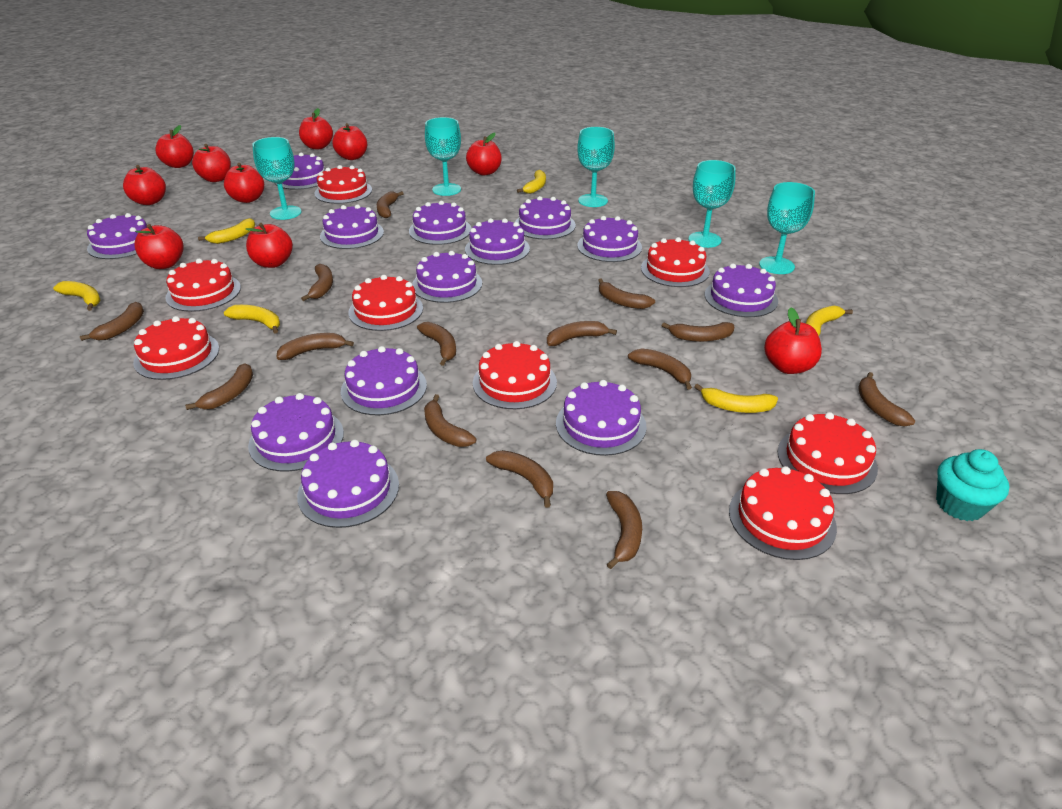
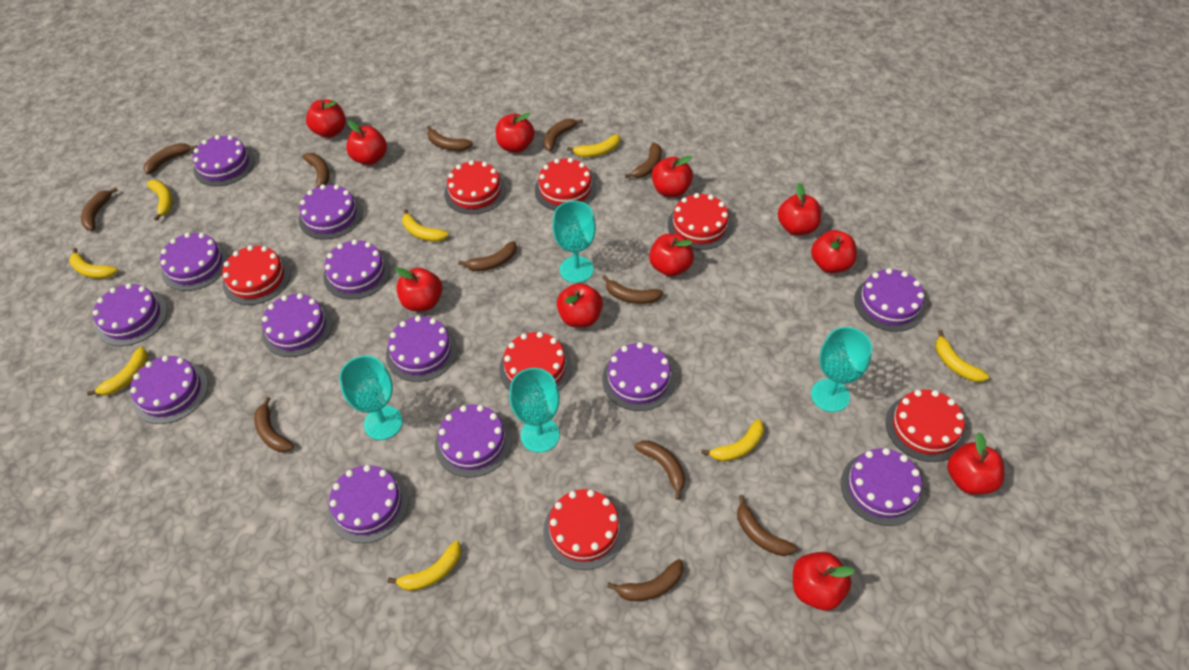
brown banana: [80,302,144,341] [185,363,253,410] [277,333,354,360] [301,264,333,301] [377,191,404,218] [417,322,456,366] [424,394,476,447] [486,450,553,508] [547,321,617,346] [598,278,655,309] [606,491,642,569] [628,348,692,390] [661,322,734,342] [858,372,915,427] = 14 -> [81,187,118,231] [143,143,197,175] [254,397,294,452] [302,153,330,188] [427,126,473,151] [458,241,517,271] [544,119,583,151] [602,275,663,304] [607,559,684,601] [625,143,661,178] [634,440,685,500] [737,495,797,556] = 12
red apple: [123,165,166,205] [134,224,184,269] [155,125,194,168] [192,144,231,182] [224,163,264,203] [246,223,293,268] [299,108,333,149] [332,123,367,160] [466,133,502,175] [764,308,822,374] = 10 -> [306,99,346,138] [346,120,387,165] [395,268,442,311] [496,113,535,153] [557,283,603,327] [649,234,694,276] [652,156,693,197] [778,183,821,235] [793,552,855,610] [811,230,857,273] [947,432,1004,495] = 11
red cake: [133,316,219,380] [165,259,241,312] [314,165,372,204] [348,275,423,331] [473,341,557,409] [641,237,710,287] [729,466,837,560] [778,412,878,494] = 8 -> [222,245,291,305] [444,160,506,215] [499,332,572,391] [535,158,596,211] [543,489,626,570] [668,193,732,250] [886,390,965,462] = 7
turquoise cupcake: [936,449,1010,521] = 1 -> none = 0
turquoise goblet: [252,137,302,220] [425,117,461,196] [577,127,615,207] [688,160,736,248] [759,182,815,274] = 5 -> [339,356,403,440] [509,368,560,453] [552,201,596,283] [811,327,872,412] = 4
yellow banana: [53,281,101,311] [198,218,255,244] [224,305,280,334] [517,170,546,194] [694,384,778,413] [806,306,853,336] = 6 -> [69,248,118,279] [87,347,148,396] [147,180,173,221] [387,540,462,591] [402,209,449,242] [567,134,621,157] [701,419,764,462] [935,330,990,382] = 8

